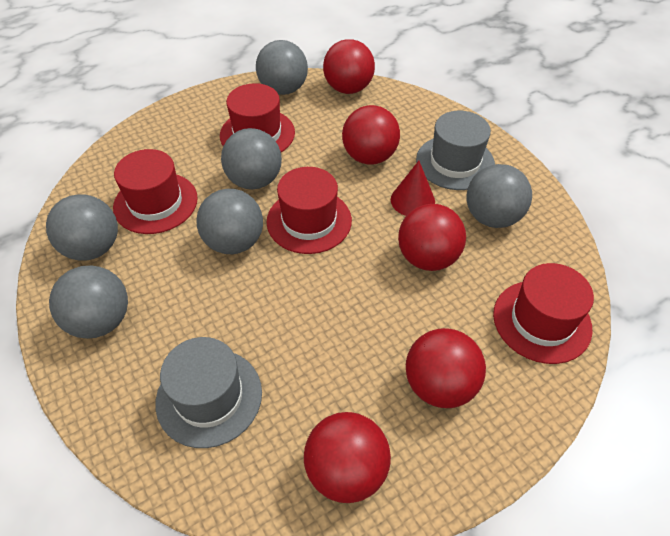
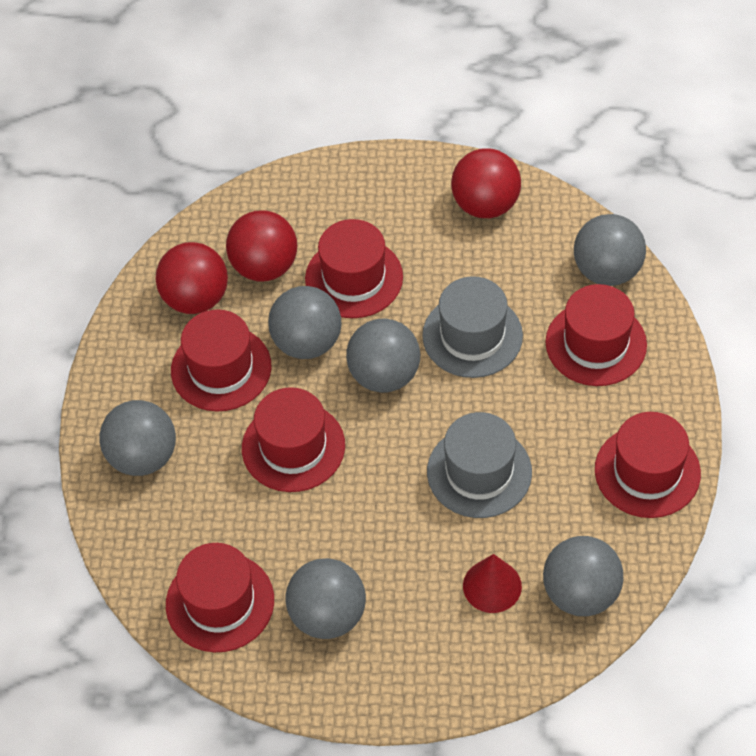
red ball: [304,412,391,503] [323,39,375,94] [342,105,400,165] [398,204,466,271] [406,328,486,408] = 5 -> [155,242,228,314] [226,210,297,281] [451,148,521,218] = 3
red hat: [113,149,198,234] [220,83,295,152] [267,167,352,254] [493,263,594,364] = 4 -> [166,543,274,652] [171,309,272,411] [242,387,345,492] [305,219,403,318] [545,284,647,386] [595,412,701,518] = 6

